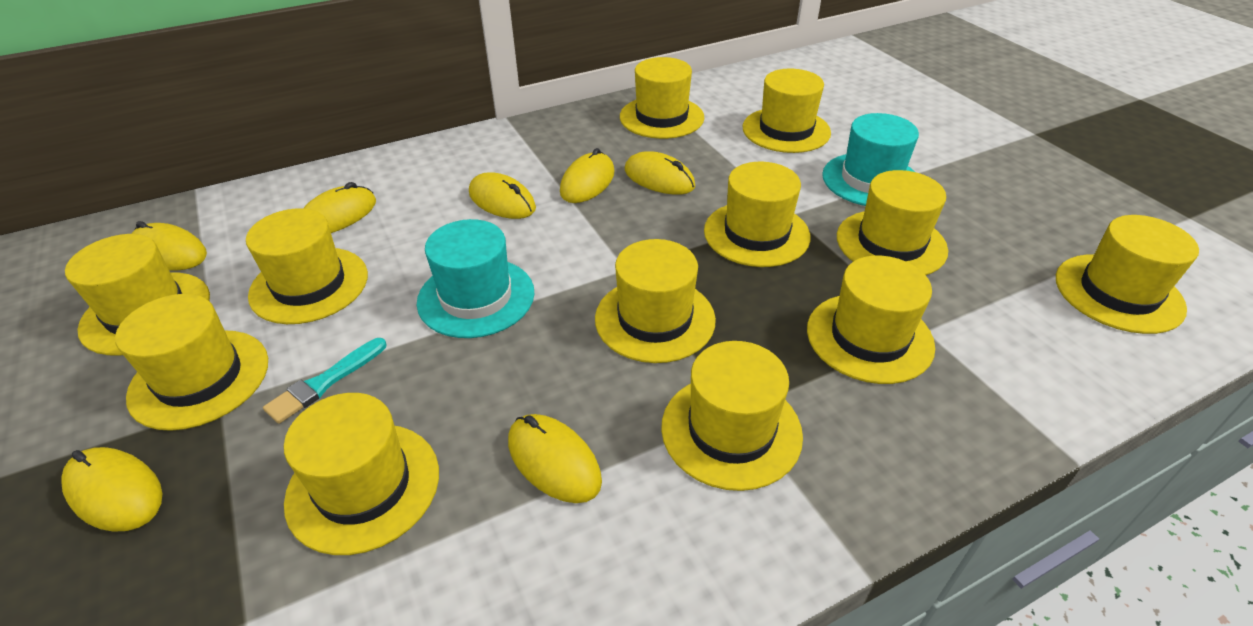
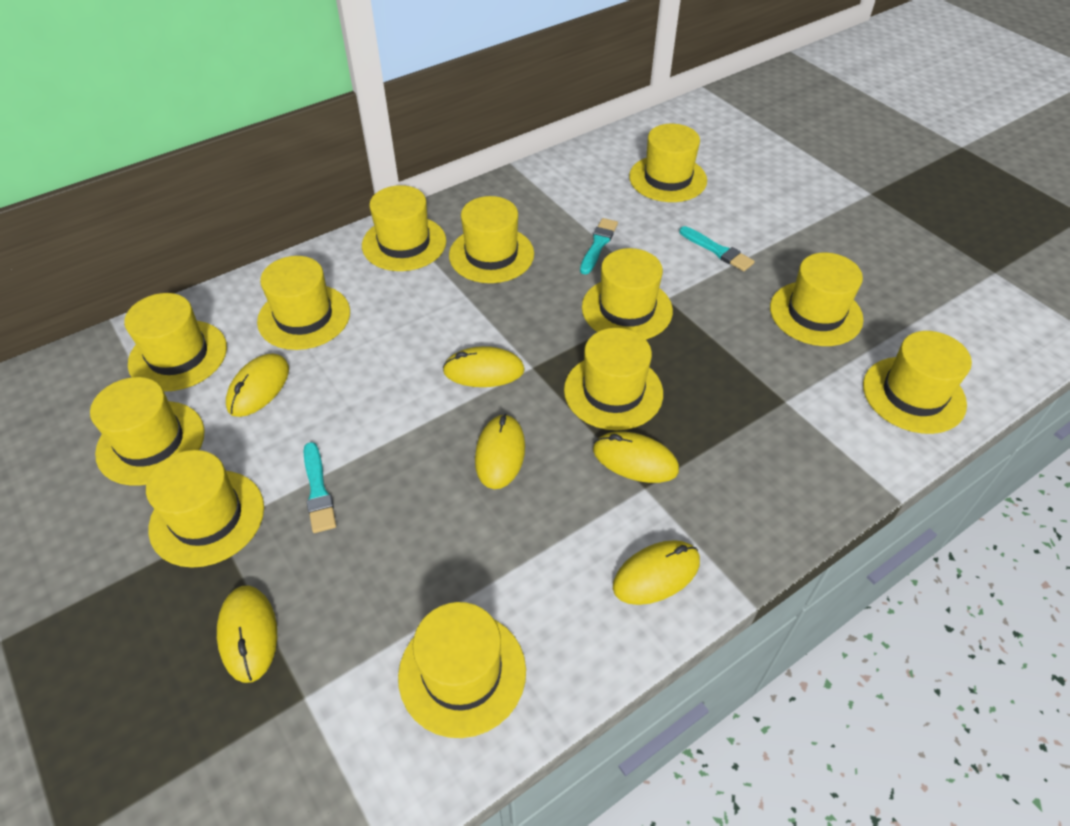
turquoise brush: [263,338,386,424] = 1 -> [304,442,336,533] [580,218,618,275] [679,226,755,271] = 3
turquoise hat: [417,219,534,338] [822,113,919,206] = 2 -> none = 0
yellow mouse: [61,447,163,532] [131,221,207,271] [303,182,376,233] [469,172,536,219] [508,414,602,503] [560,148,615,203] [625,151,695,195] = 7 -> [217,586,277,683] [226,353,289,417] [442,346,525,387] [475,414,525,489] [593,432,679,483] [613,540,700,605] = 6

